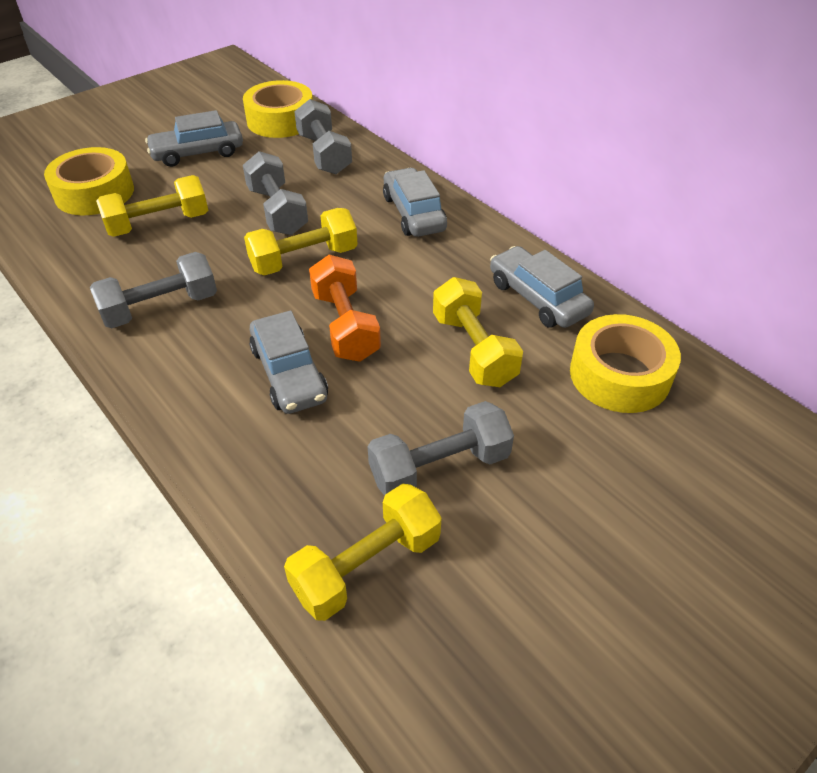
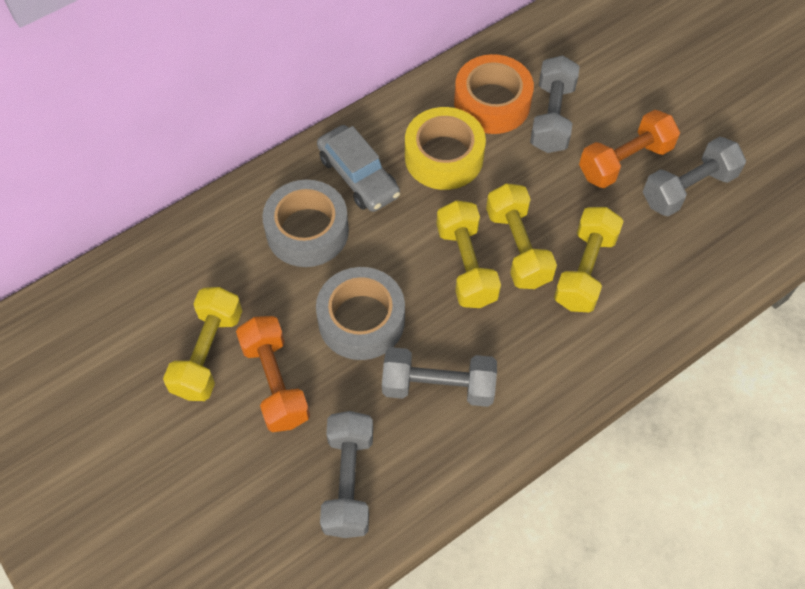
grey car: [145,110,243,167] [249,311,328,414] [383,168,447,237] [490,246,594,328] = 4 -> [317,125,400,212] = 1
grey tape: none = 0 -> [262,180,349,267] [316,267,405,360] = 2
orange dumbbell: [309,255,381,362] = 1 -> [236,316,310,432] [579,110,680,188] = 2
orange tape: none = 0 -> [454,54,534,134] = 1
yellow tape: [44,147,134,215] [243,80,313,138] [570,314,681,413] = 3 -> [405,107,486,190] = 1

